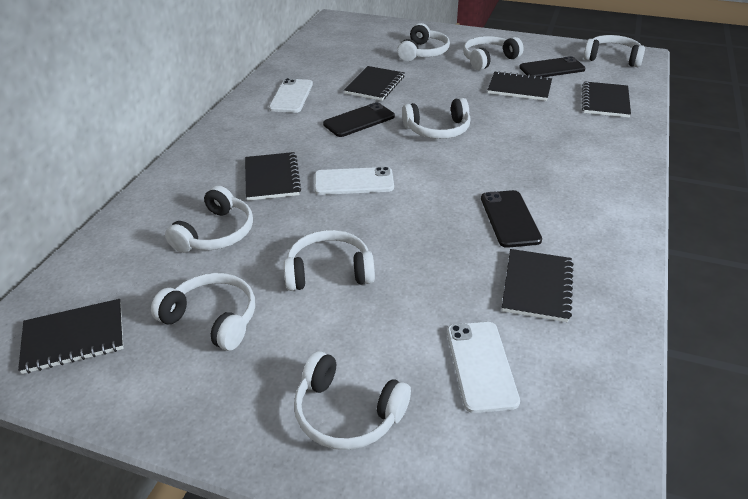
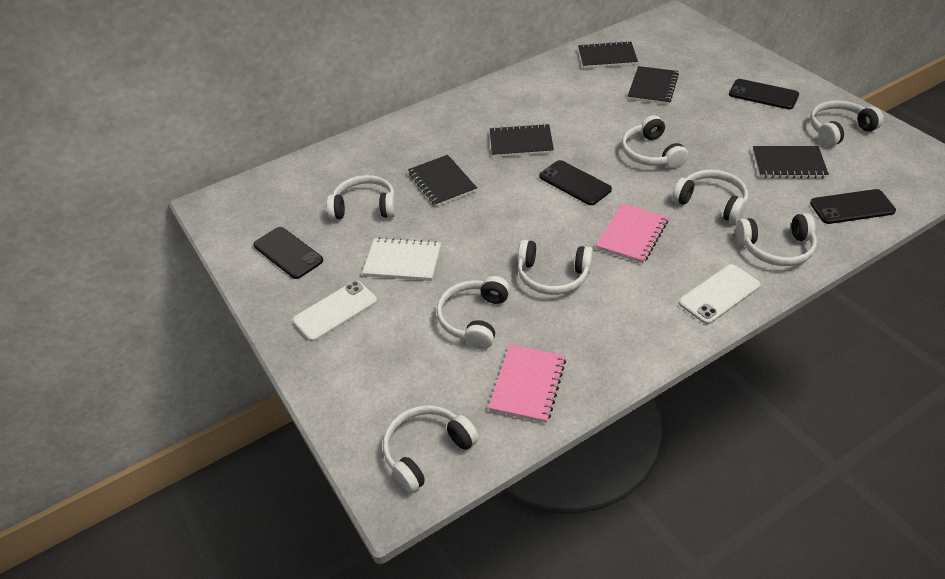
black notebook: [18,299,123,374] [245,152,301,201] [344,66,405,101] [488,71,552,101] [502,249,574,322] [582,81,631,118] = 6 -> [408,155,477,207] [490,123,554,157] [578,41,638,68] [627,66,679,105] [753,146,829,178] = 5
black phone: [323,102,395,137] [481,190,542,248] [519,56,586,77] = 3 -> [253,227,323,279] [539,160,612,205] [729,79,799,110] [810,189,896,224] = 4
pink notebook: none = 0 -> [488,345,566,423] [596,204,668,263] = 2
white notebook: none = 0 -> [362,237,441,281] = 1
white phone: [269,78,313,113] [314,167,394,195] [447,322,520,413] = 3 -> [292,281,377,342] [679,264,761,324] = 2

